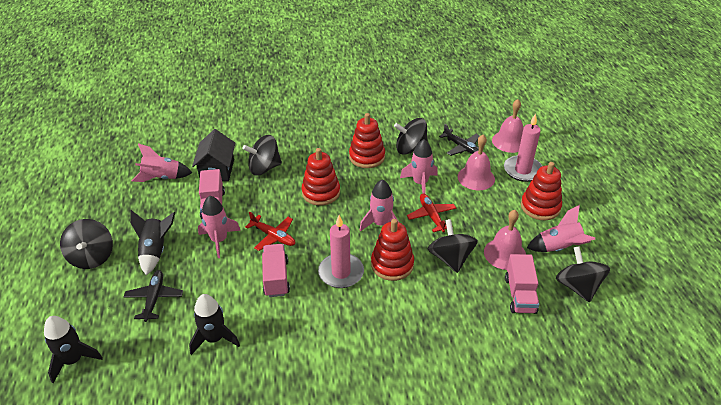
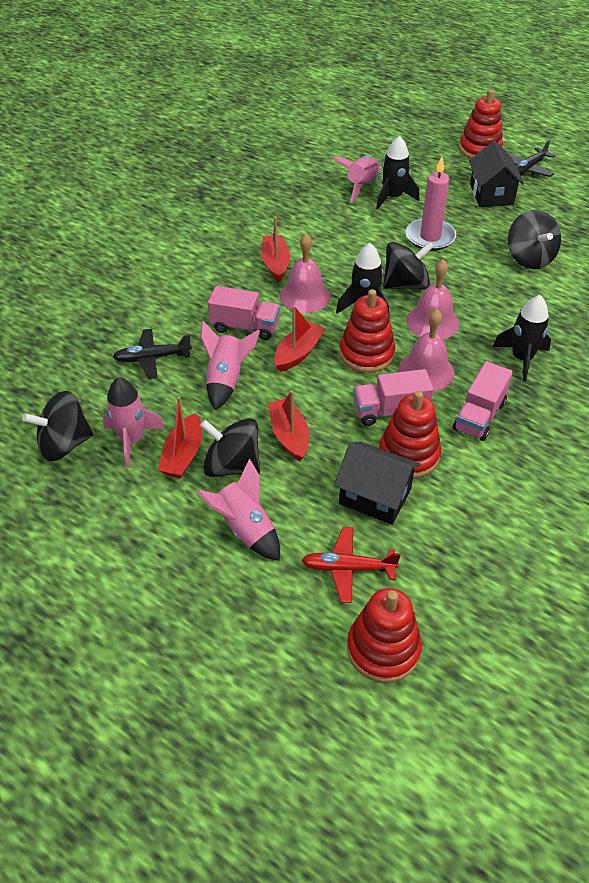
black house: [192,129,235,181] = 1 -> [334,441,421,525] [469,141,524,207] = 2
black spinning top: [60,219,113,269] [243,135,282,176] [394,118,428,155] [428,219,478,273] [556,246,610,302] = 5 -> [22,391,93,461] [200,418,260,477] [383,242,434,289] [508,210,561,269] = 4
pink candle: [318,215,364,288] [504,114,542,182] = 2 -> [406,157,456,251] = 1
pink rocket: [132,143,192,182] [198,196,241,258] [359,179,399,232] [400,139,438,194] [527,205,595,252] = 5 -> [103,377,165,468] [197,458,280,561] [200,320,260,411] [333,156,380,202] = 4
red boat: none = 0 -> [158,397,202,478] [261,217,290,282] [268,390,309,461] [274,306,326,372] = 4
red plane: [245,212,295,251] [407,194,456,232] = 2 -> [301,527,401,603] = 1

